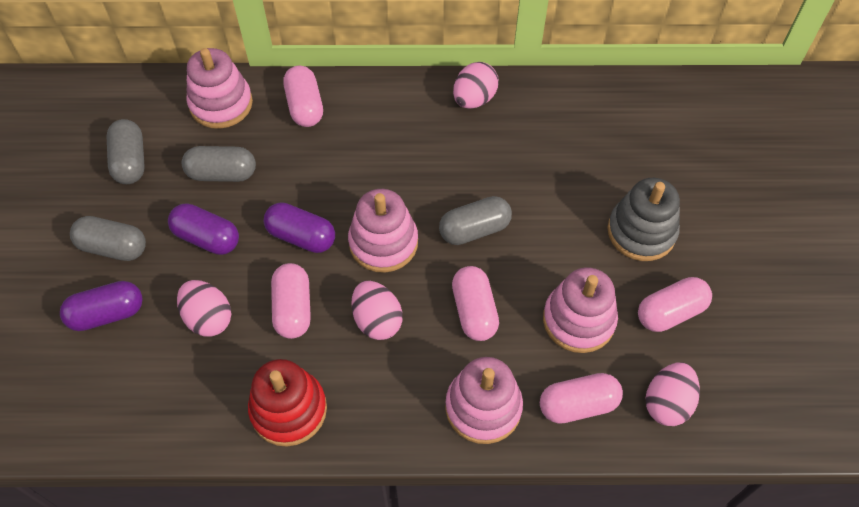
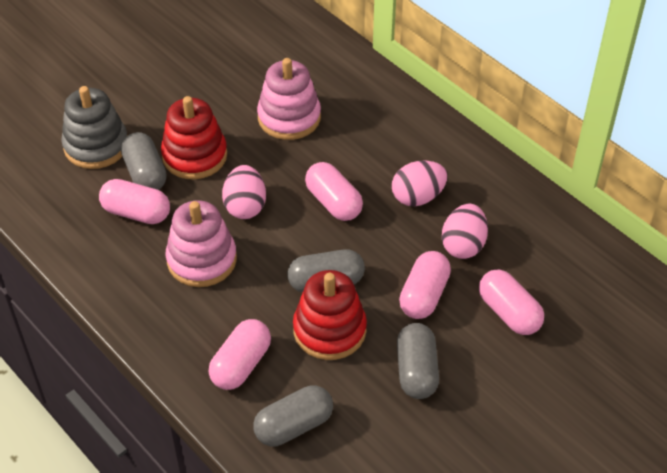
pink egg: [177,280,231,337] [351,281,403,340] [453,62,499,109] [645,363,700,426] = 4 -> [222,165,266,219] [392,161,447,207] [442,204,488,259] = 3
pink stacking toy: [186,48,253,129] [348,189,418,273] [445,357,523,444] [543,267,618,353] = 4 -> [166,200,237,287] [257,58,321,140] = 2
purple capsule: [60,281,143,331] [168,203,239,255] [263,202,335,253] = 3 -> none = 0
red stacking toy: [248,359,327,447] = 1 -> [161,96,227,180] [293,270,367,360] = 2

